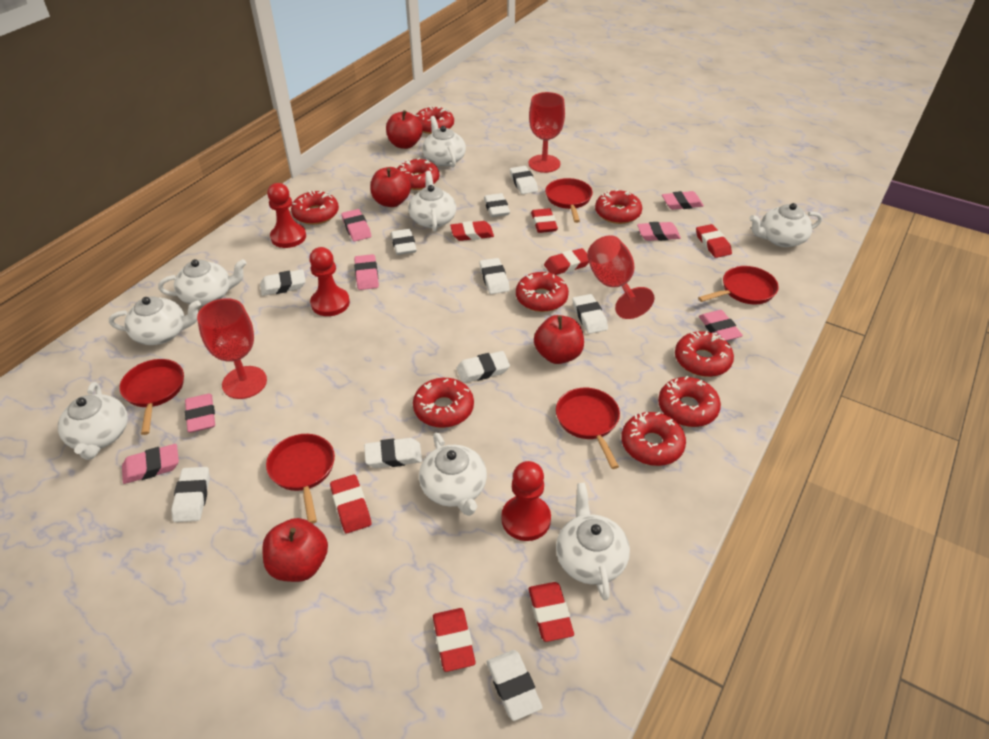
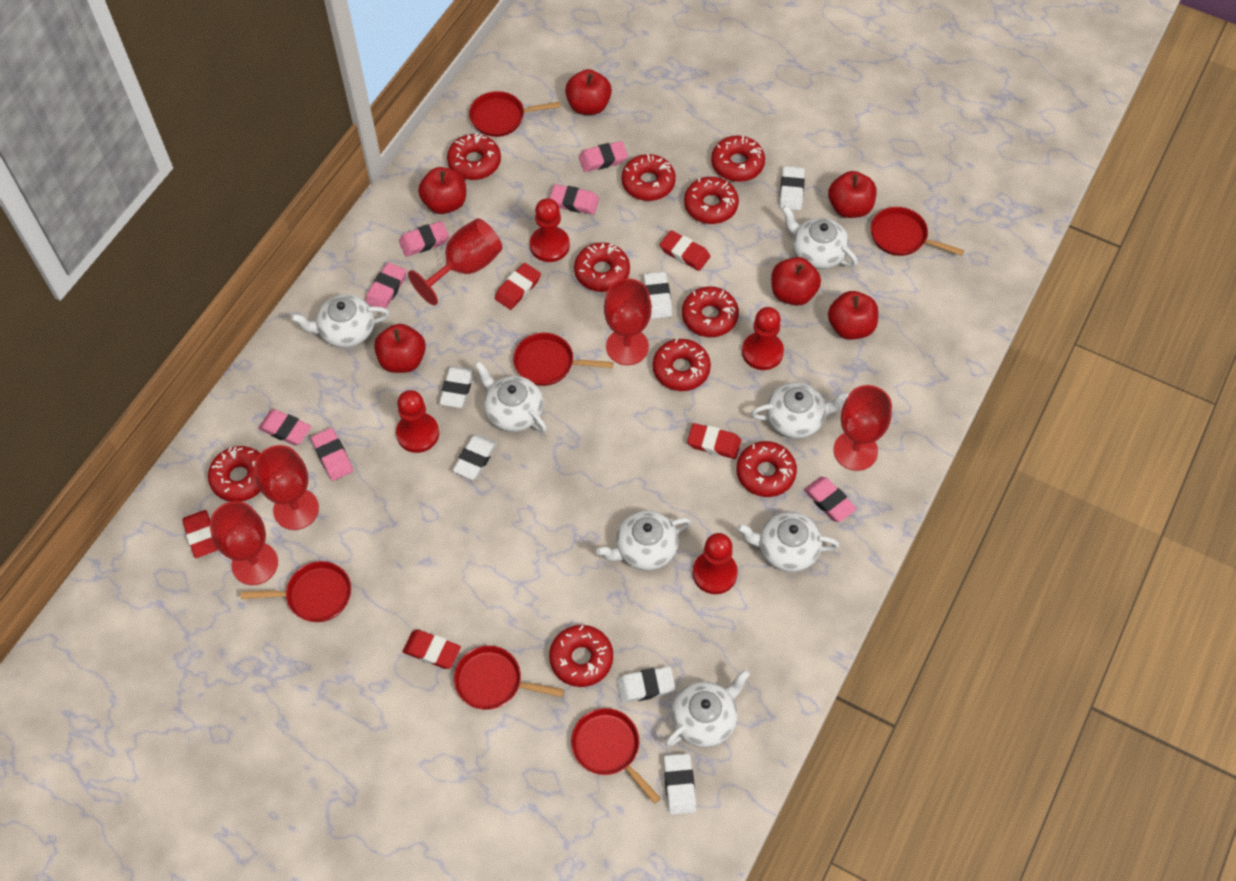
red apple: [262,518,328,582] [370,167,411,207] [386,110,423,149] [534,315,584,364] = 4 -> [374,324,426,373] [418,167,466,214] [565,69,612,115] [771,257,821,306] [828,171,876,218] [828,291,878,340] = 6
red donut: [291,191,339,225] [397,158,439,190] [413,378,474,428] [415,106,454,134] [516,272,569,312] [595,189,642,224] [621,412,686,466] [658,376,721,427] [675,331,734,377] = 9 -> [208,446,261,502] [447,133,501,180] [549,625,613,687] [574,242,630,292] [622,154,676,201] [653,339,711,391] [682,287,739,337] [684,177,739,224] [711,135,765,182] [736,441,797,497] = 10
red eraser: [330,475,371,533] [433,608,476,672] [450,221,494,241] [529,582,574,642] [531,208,558,233] [544,248,589,275] [696,224,732,258] = 7 -> [182,510,218,558] [403,630,461,669] [495,263,541,310] [660,230,710,271] [687,423,741,459] = 5
red goblet: [197,298,267,399] [528,92,565,173] [587,235,654,319] = 3 -> [210,501,278,585] [254,445,319,530] [408,218,502,305] [604,278,652,365] [833,385,892,471] = 5
red pan: [119,359,184,435] [266,434,335,524] [545,178,593,223] [556,388,620,469] [698,266,779,304] = 5 -> [241,561,351,622] [454,646,564,710] [469,91,561,137] [513,333,613,386] [571,708,661,804] [871,207,964,256] = 6
red pawn: [267,183,306,248] [309,247,350,316] [501,461,551,541] = 3 -> [396,390,439,453] [530,198,570,262] [693,533,738,594] [742,307,784,370] = 4
white eraser: [171,467,210,522] [260,269,306,296] [364,438,422,468] [391,229,417,255] [457,351,510,383] [480,258,510,294] [484,193,510,217] [487,650,543,721] [510,166,538,194] [572,294,608,334] = 10 -> [439,366,474,408] [452,434,497,480] [616,666,675,703] [643,272,672,319] [663,753,696,815] [779,166,805,211] = 6
white teapot: [58,382,128,460] [109,296,201,345] [158,259,247,306] [408,171,456,232] [419,432,487,516] [422,116,466,167] [556,483,630,600] [749,203,822,247] = 8 -> [291,294,390,348] [475,361,547,433] [596,510,691,571] [665,669,750,747] [737,512,840,572] [751,382,850,439] [781,205,858,269] = 7

